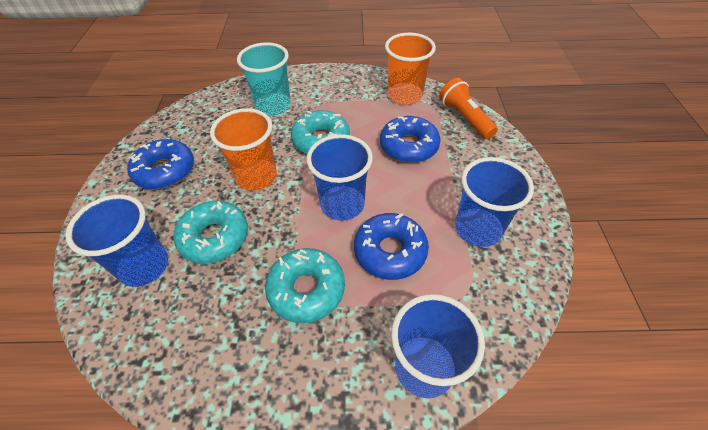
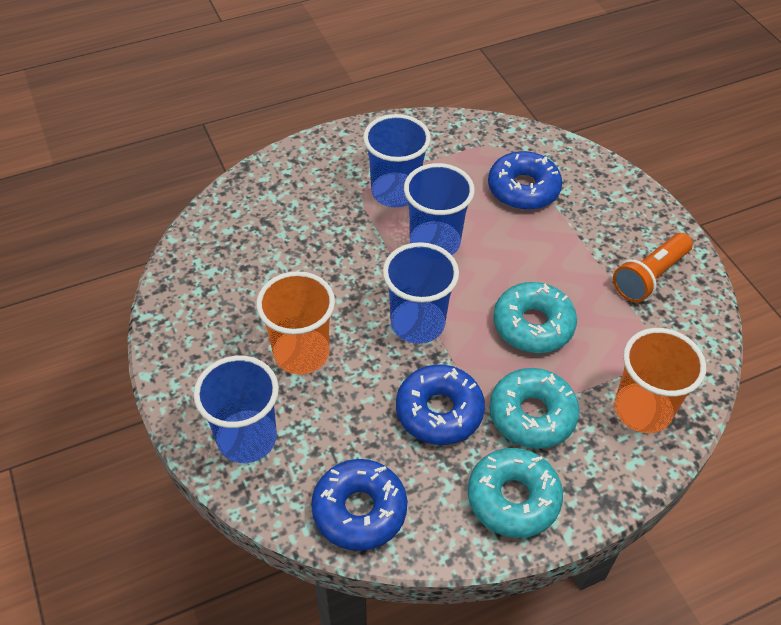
turquoise cup: [237,42,291,115] = 1 -> none = 0

